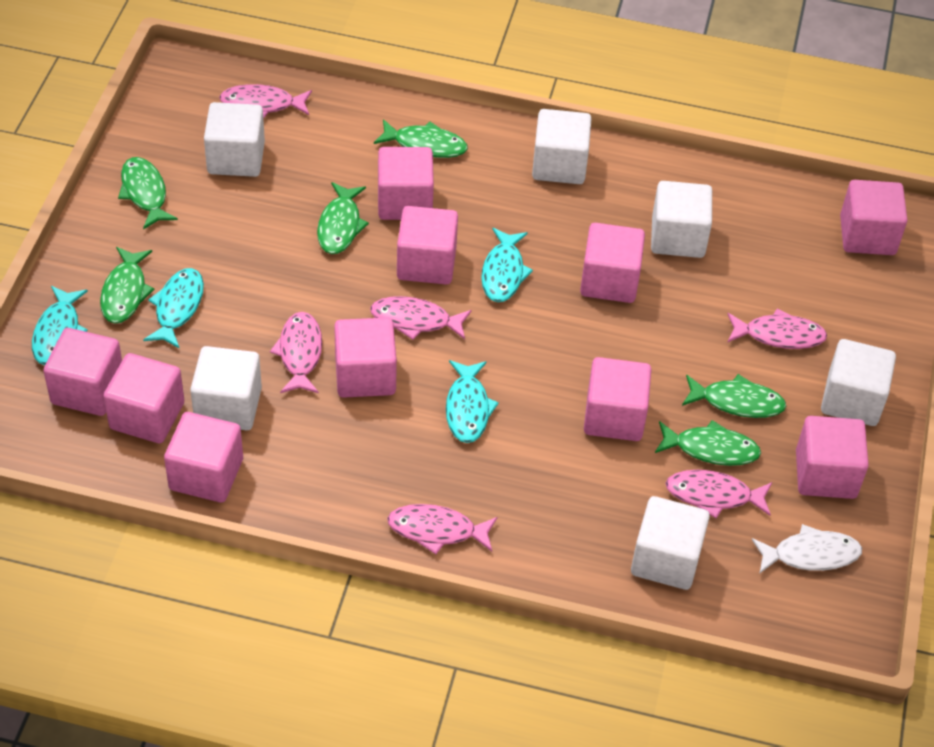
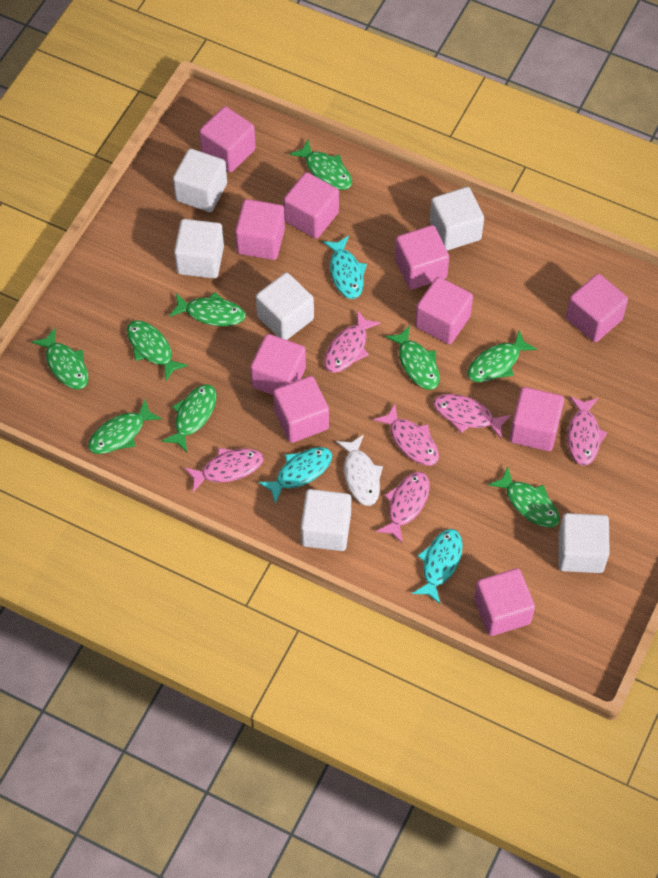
green fish: [100,247,154,323] [118,157,178,230] [317,182,369,254] [374,119,468,158] [655,420,761,466] [682,374,786,418] = 6 -> [31,328,88,390] [88,400,162,454] [127,320,188,381] [162,384,216,453] [169,292,246,326] [289,140,352,190] [385,325,440,390] [467,330,537,382] [488,466,560,528] = 9
turquoise fish: [32,286,88,365] [143,268,204,348] [446,360,499,443] [481,228,533,302] = 4 -> [258,447,332,504] [322,236,367,299] [412,529,463,604] = 3

